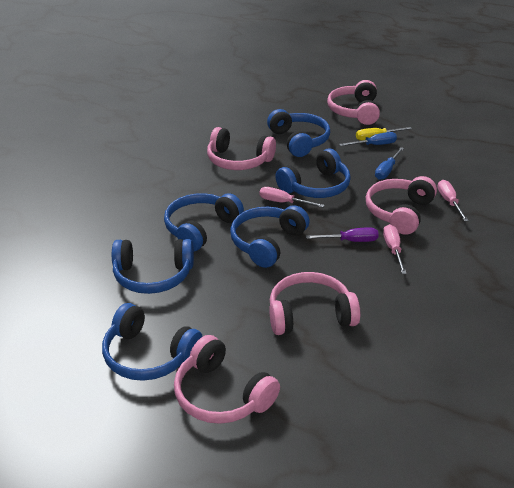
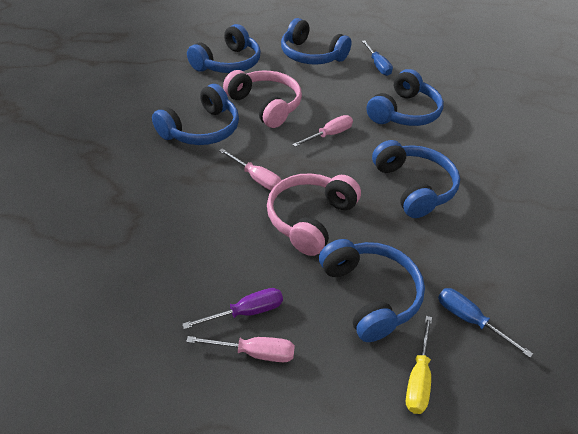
pink headphones: [174,335,280,424] [207,127,276,170] [269,272,360,335] [327,80,380,125] [366,176,437,235] = 5 -> [223,70,302,128] [267,173,361,256] = 2

